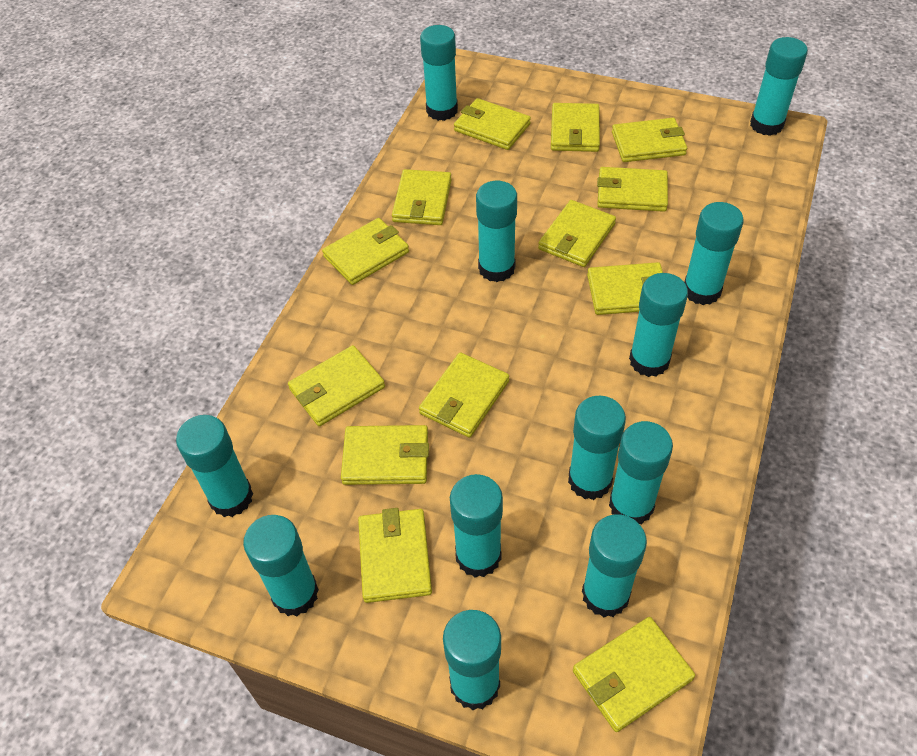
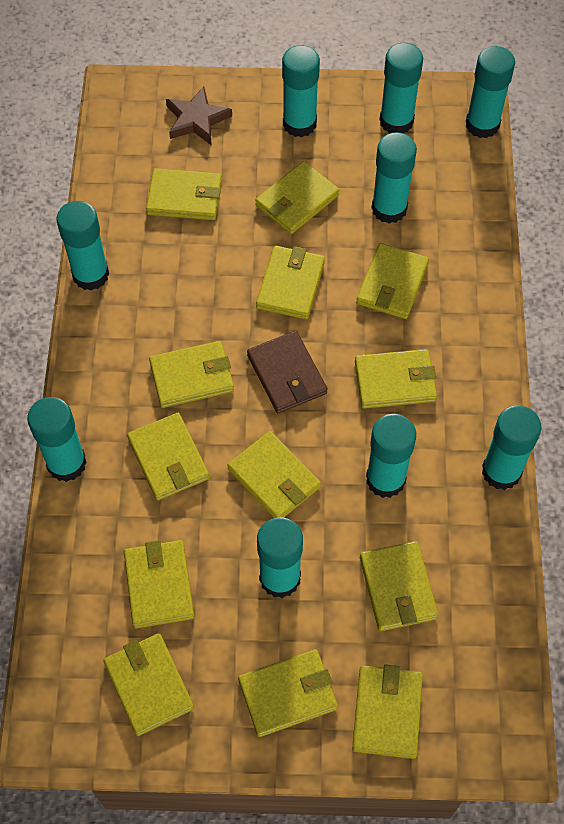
brown star: none = 0 -> [166,86,232,145] = 1
brown wallet: none = 0 -> [247,331,327,413] = 1
turquoise glue stick: [176,415,253,517] [243,515,319,616] [420,25,458,121] [443,610,501,710] [450,474,503,578] [476,181,517,282] [568,396,626,500] [582,514,647,617] [609,421,673,524] [629,273,688,377] [684,202,744,305] [750,37,808,136] = 12 -> [27,397,87,482] [57,201,109,291] [257,517,303,598] [282,45,320,137] [366,414,416,498] [372,132,417,223] [380,42,423,133] [466,46,515,138] [482,405,541,490] = 9

